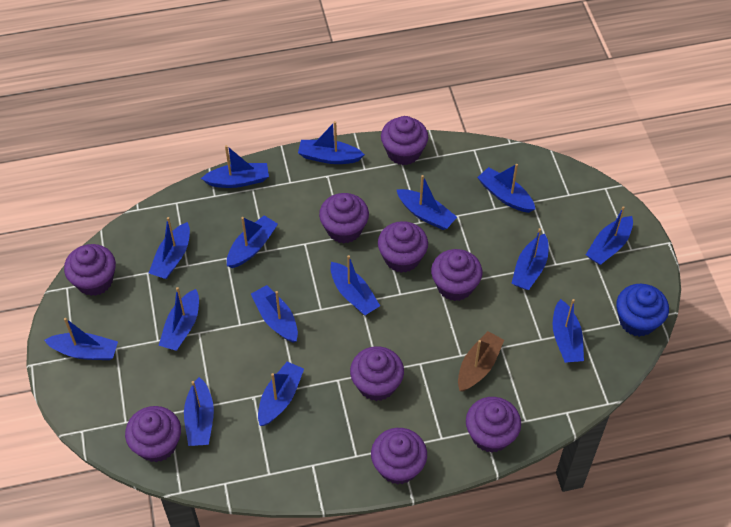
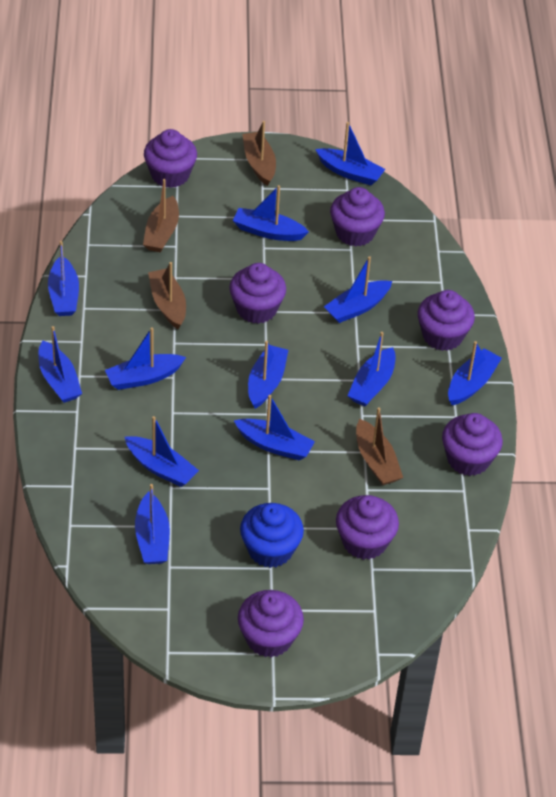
blue boat: [44,318,118,360] [149,217,190,279] [159,287,199,351] [184,377,214,446] [201,145,269,188] [227,215,278,268] [251,285,298,343] [258,362,304,426] [298,121,365,164] [330,255,380,315] [397,175,457,230] [477,164,535,213] [511,228,548,290] [553,299,584,363] [586,206,633,265] = 15 -> [38,326,82,403] [48,241,79,316] [105,328,186,390] [125,416,199,487] [135,484,170,564] [233,185,309,241] [234,395,315,461] [248,341,288,409] [315,122,385,185] [324,256,392,323] [347,332,396,406] [448,341,502,405] = 12
brown boat: [458,331,504,392] = 1 -> [143,179,179,252] [148,262,186,329] [242,121,276,186] [356,407,403,485] = 4
purple cupcake: [64,244,116,296] [125,406,181,462] [319,193,369,244] [350,346,404,401] [371,428,427,485] [378,221,428,273] [381,116,428,165] [431,249,483,301] [466,397,521,453] = 9 -> [144,129,197,188] [229,263,286,324] [238,590,304,657] [330,187,385,247] [336,495,399,560] [418,290,475,351] [442,413,503,476] = 7

